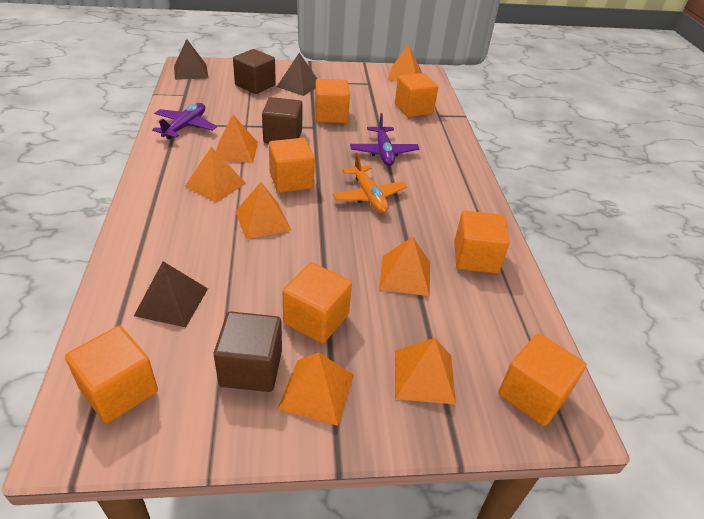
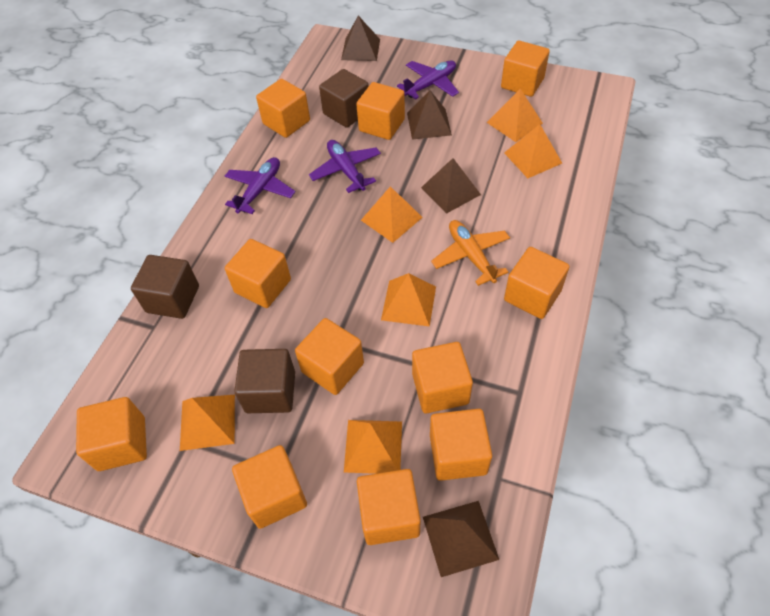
brown pyramid: [134,261,208,327] [174,39,208,80] [277,53,317,96] = 3 -> [341,16,380,61] [407,90,452,140] [421,158,481,214] [423,501,499,577] = 4
orange cube: [65,326,158,423] [269,138,315,193] [283,262,352,344] [315,79,350,123] [395,73,438,117] [454,211,510,273] [498,334,587,426] = 7 -> [76,397,147,471] [225,239,291,308] [232,445,307,529] [256,79,310,138] [295,318,364,395] [356,82,405,140] [357,469,420,545] [412,342,473,414] [430,409,492,481] [501,41,550,97] [504,247,569,319] = 11
orange pyramid: [185,147,246,203] [216,115,258,163] [235,182,291,239] [278,352,354,426] [379,237,430,296] [388,44,421,81] [395,338,456,405] = 7 -> [180,395,235,451] [344,420,402,474] [361,186,423,243] [381,273,436,327] [486,89,543,142] [504,124,562,178] = 6
purple plane: [152,103,217,139] [350,113,419,166] = 2 -> [225,157,295,214] [309,140,381,193] [397,60,459,100] = 3

